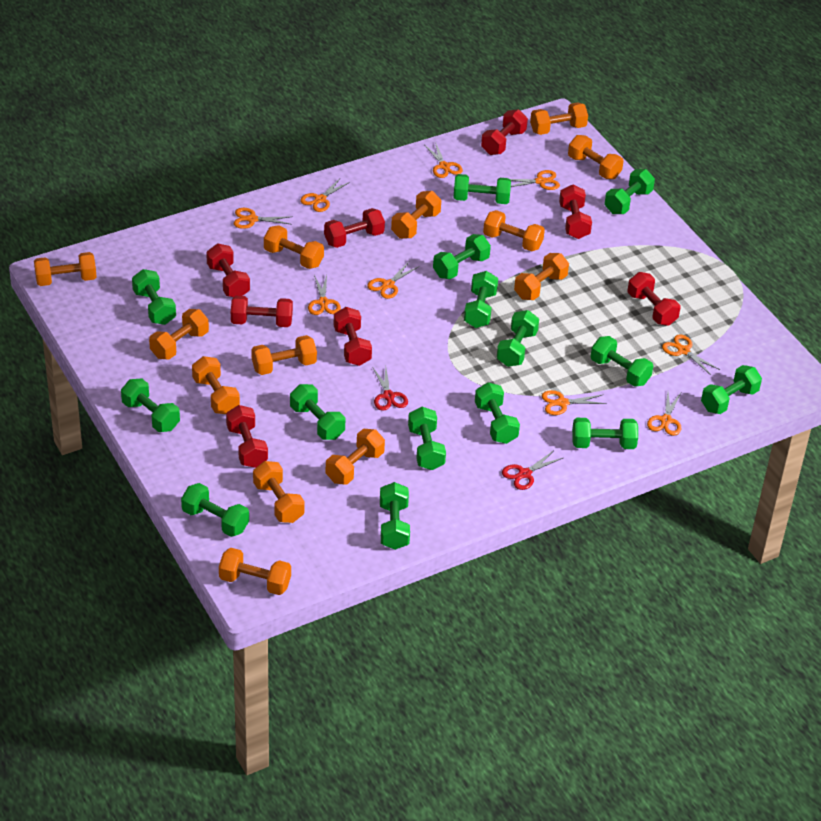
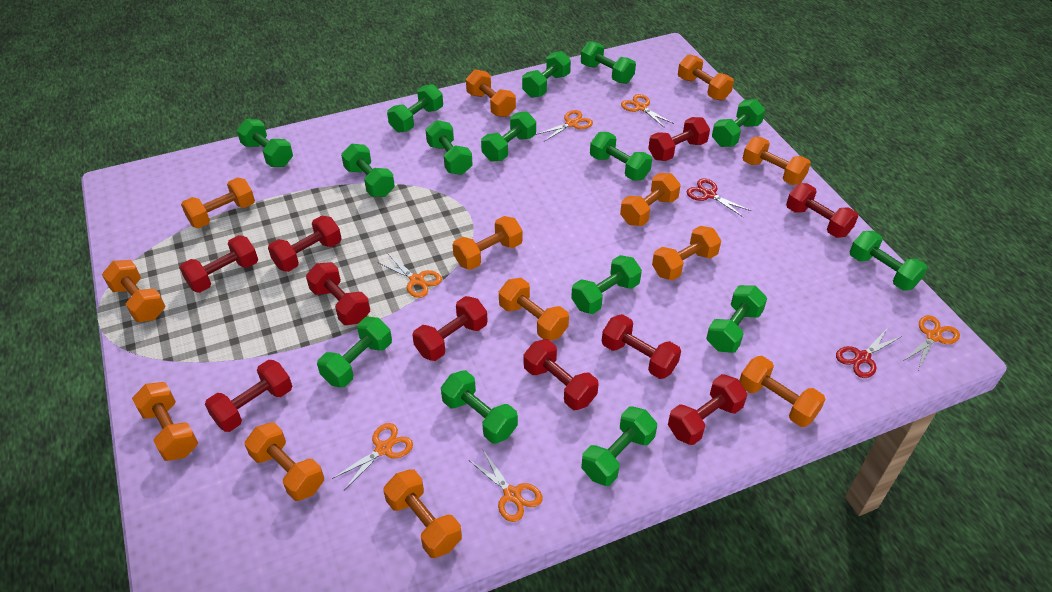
orange scissors: [234,208,293,229] [300,177,350,212] [308,275,341,315] [367,262,419,299] [425,142,463,178] [510,170,560,190] [542,390,607,415] [647,393,681,436] [662,334,720,375] = 9 -> [332,423,413,490] [377,253,442,298] [469,450,543,522] [536,110,593,142] [621,94,674,128] [903,315,960,370] = 6
red dumbbell: [206,244,250,297] [226,405,268,468] [231,296,293,327] [324,208,385,248] [334,307,372,366] [481,109,528,155] [559,185,592,239] [627,272,681,326] = 8 -> [180,235,258,293] [205,360,292,432] [268,215,342,272] [306,262,370,325] [412,296,488,361] [524,339,599,410] [602,314,681,379] [648,117,710,161] [668,374,747,445] [786,183,858,238] = 10

